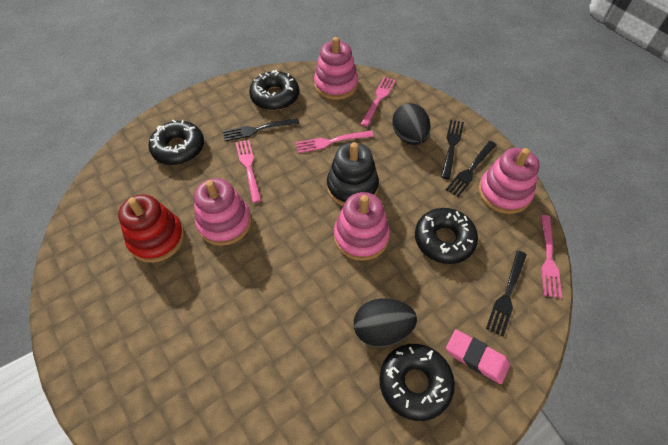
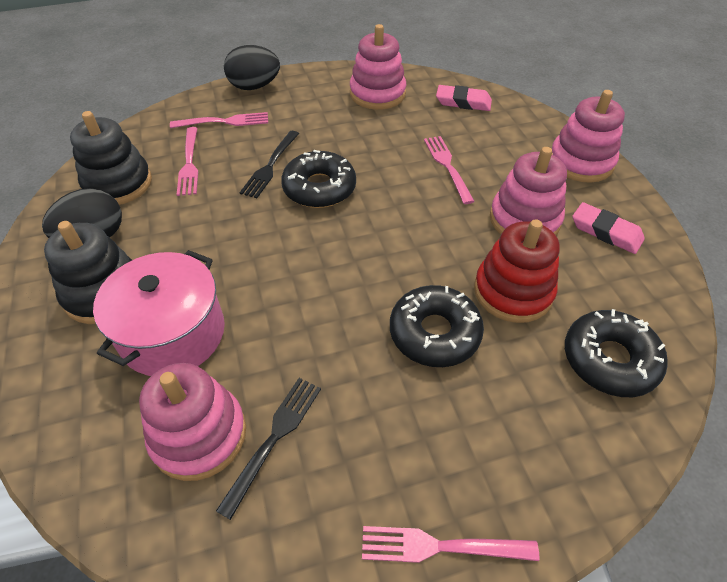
black donut: [149,120,204,165] [249,70,299,110] [379,344,455,421] [415,208,478,264] = 4 -> [281,150,356,208] [390,285,484,367] [565,309,668,397] = 3
black fork: [223,118,299,141] [441,120,464,179] [446,141,496,197] [486,251,527,336] = 4 -> [216,378,321,520] [239,131,299,198] = 2
black stacking toy: [327,142,379,206] = 1 -> [44,221,132,324] [70,111,152,205] = 2
pink eraser: [446,329,510,384] = 1 -> [436,85,492,111] [572,202,645,254] = 2
pink pot: none = 0 -> [93,250,225,376] = 1

